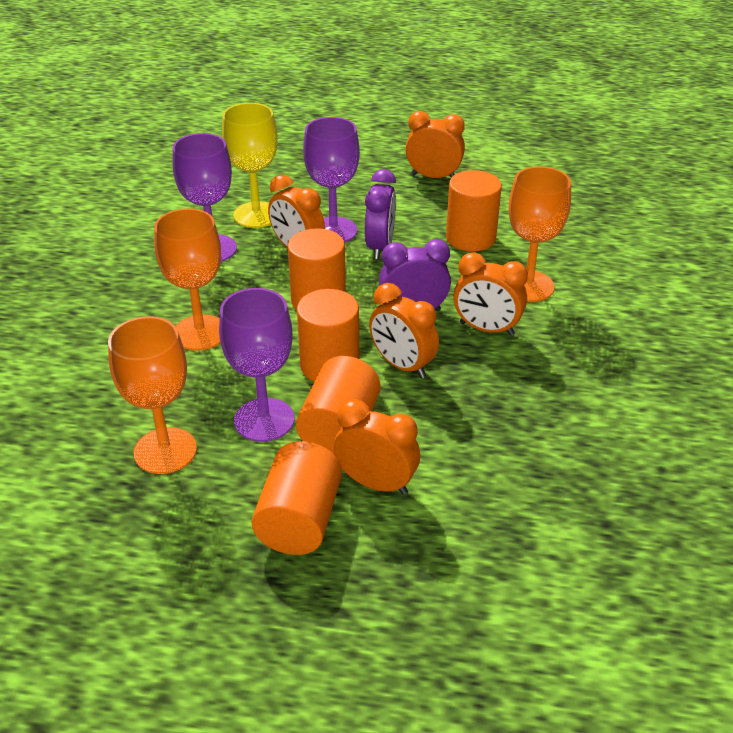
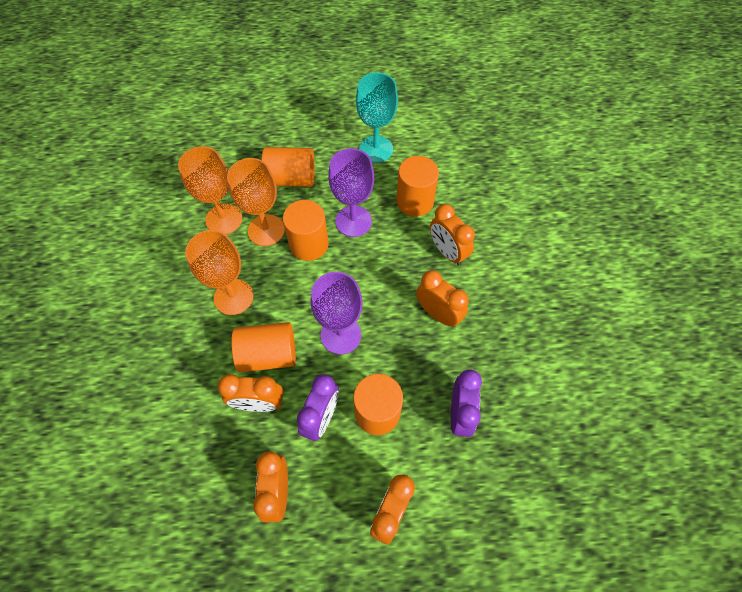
purple goblet: [172,133,237,262] [219,288,294,442] [303,117,360,243] = 3 -> [310,272,363,355] [328,148,374,237] = 2
turquoise goblet: none = 0 -> [356,72,398,163] = 1
yellow goblet: [222,103,278,228] = 1 -> none = 0

